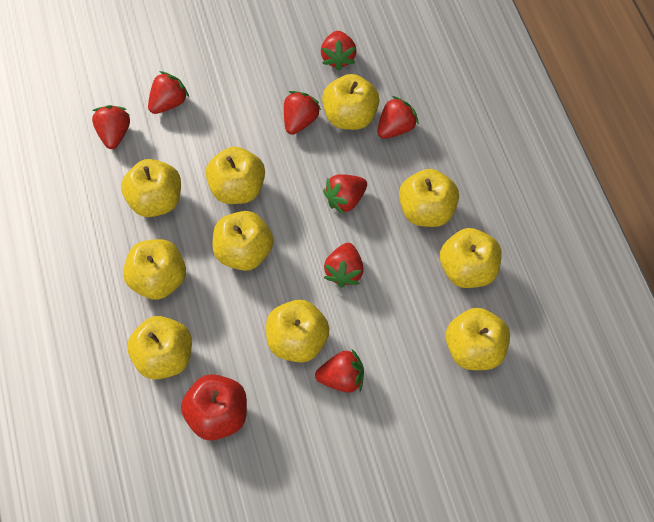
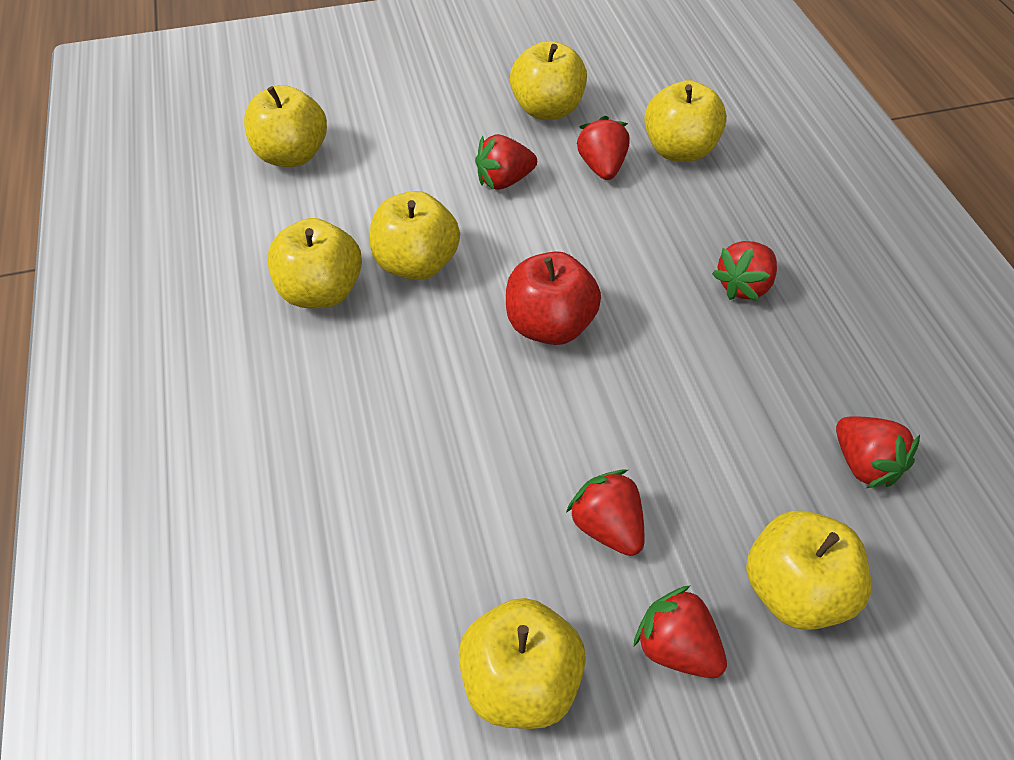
red strawberry: [92,105,130,149] [148,71,189,114] [284,91,321,135] [315,349,364,393] [321,31,357,71] [323,174,367,215] [324,243,364,288] [377,96,419,139] = 8 -> [475,134,537,190] [566,469,645,556] [577,116,630,180] [634,585,727,678] [712,241,777,302] [836,416,920,488] = 6
yellow apple: [121,159,181,217] [123,239,186,300] [127,316,192,380] [206,147,265,204] [213,211,274,271] [266,300,330,363] [322,74,380,130] [399,169,459,227] [440,228,501,288] [446,308,510,370] = 10 -> [244,85,327,167] [267,218,362,308] [370,191,460,280] [459,598,586,729] [510,41,587,120] [644,80,727,162] [746,510,871,630] = 7

